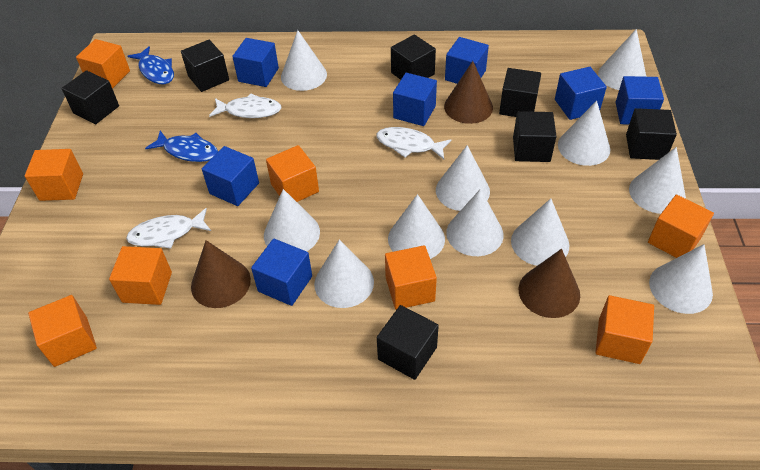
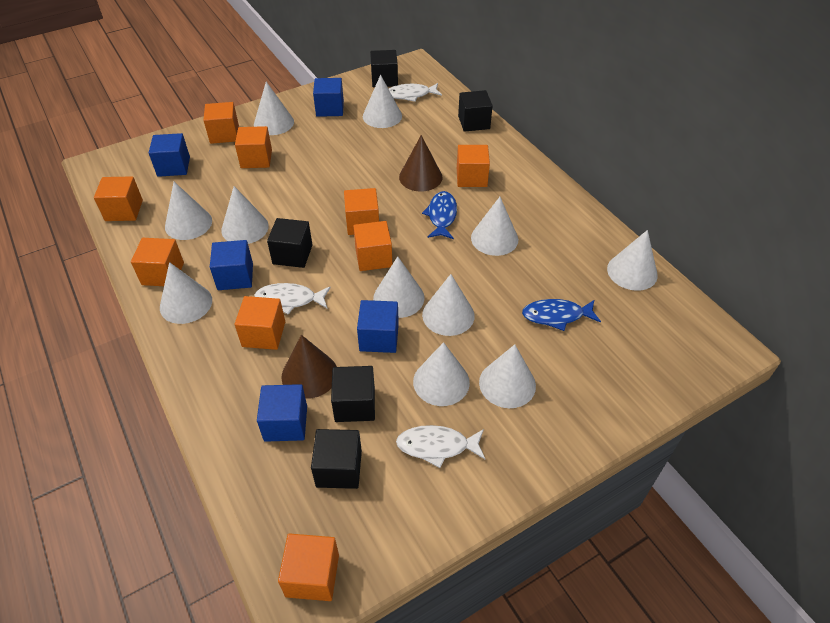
black cube: [62,70,119,124] [181,40,229,92] [377,305,439,380] [391,34,436,80] [499,68,541,117] [513,111,557,162] [626,108,677,160] = 7 -> [267,218,312,268] [311,429,362,489] [331,366,375,422] [370,50,398,87] [458,90,493,132] = 5
blue cube: [202,146,259,206] [232,38,279,87] [251,239,312,306] [393,73,437,126] [445,37,489,84] [555,67,607,120] [616,76,664,125] = 7 -> [149,133,190,177] [210,240,253,290] [257,384,307,442] [313,78,344,117] [357,300,399,353] = 5
brown cone: [191,240,251,308] [444,61,493,124] [519,249,580,318] = 3 -> [281,335,337,399] [399,135,443,192] = 2
orange cube: [25,149,83,201] [28,295,97,367] [76,39,130,89] [109,246,172,305] [266,145,319,202] [385,245,437,310] [595,295,654,364] [648,195,714,258] = 8 -> [94,176,143,221] [131,238,184,286] [203,102,239,144] [235,126,272,168] [235,296,285,350] [278,533,339,601] [344,188,379,235] [353,221,392,271] [457,145,490,187] = 9

